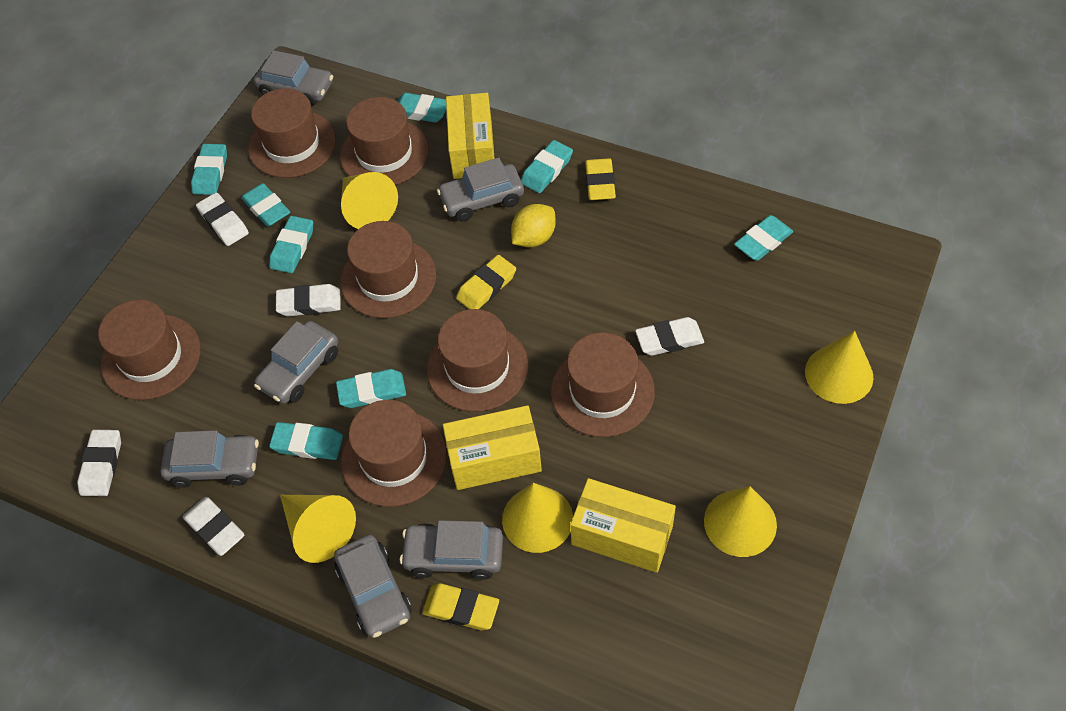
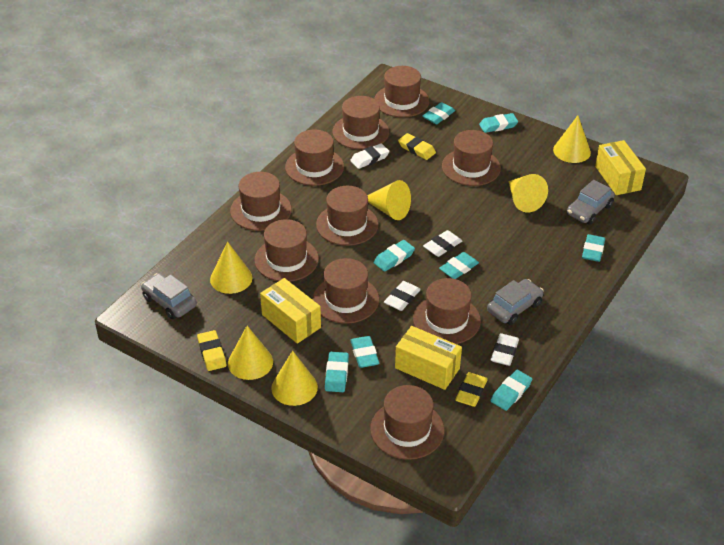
brown hat: [98,300,201,400] [248,88,336,178] [340,97,429,185] [340,221,436,318] [341,400,447,507] [427,309,528,412] [551,332,655,437] = 7 -> [230,172,292,231] [254,219,319,282] [285,129,344,186] [313,258,379,324] [316,186,378,246] [332,96,389,150] [370,385,444,460] [375,66,429,118] [413,278,481,344] [442,130,501,186] = 10
grey car: [160,430,259,488] [254,50,333,107] [254,321,338,404] [334,535,412,638] [400,520,503,580] [437,158,524,221] = 6 -> [141,273,197,319] [487,279,544,325] [567,180,615,225] = 3
white eraser: [77,430,121,496] [183,497,244,556] [196,192,249,246] [276,284,341,317] [635,317,704,356] = 5 -> [350,143,390,169] [384,281,421,311] [423,230,462,257] [491,333,519,366] = 4
yellow cone: [280,495,356,563] [341,172,398,229] [502,483,573,553] [704,486,777,557] [805,331,873,404] = 5 -> [210,242,252,294] [228,326,273,380] [271,351,318,406] [367,180,411,220] [508,174,548,213] [553,116,591,163] = 6
yellow lemon: [511,204,556,247] = 1 -> none = 0

